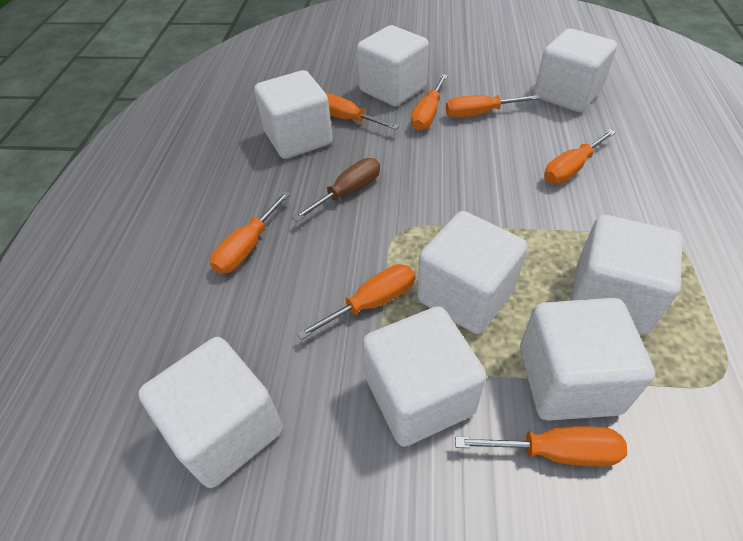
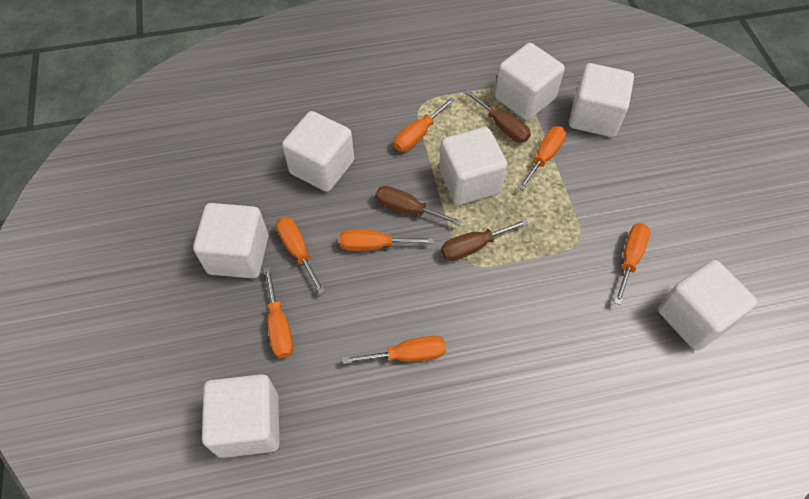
brown screwdriver: [292,158,380,222] = 1 -> [375,186,463,226] [441,219,529,261] [464,90,531,143] = 3
white cube: [138,337,283,488] [254,70,333,159] [357,25,429,106] [362,306,487,447] [417,211,528,334] [520,298,655,421] [534,28,617,112] [570,215,683,335] = 8 -> [193,203,268,279] [202,374,279,458] [282,111,354,192] [439,127,508,205] [494,43,565,120] [569,63,634,137] [658,260,758,351] = 7

